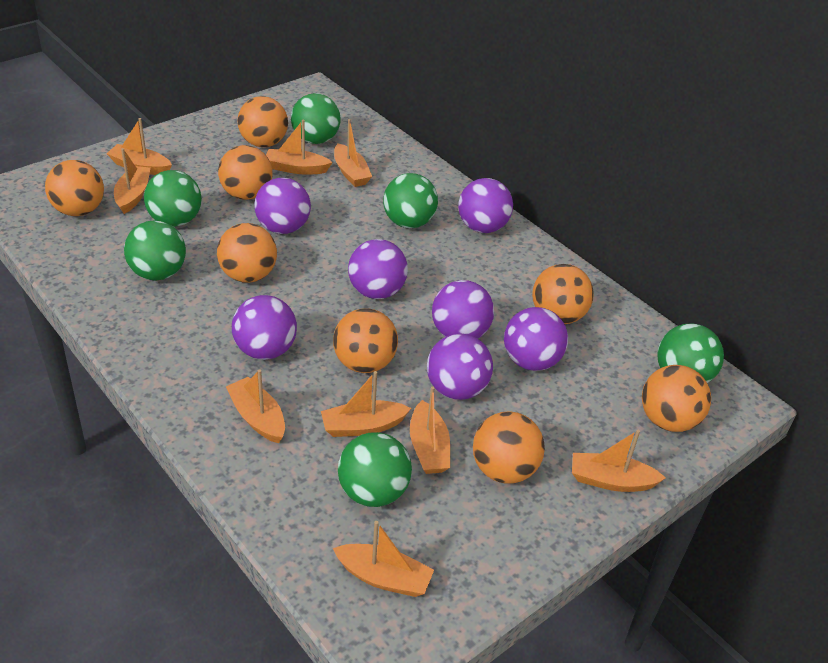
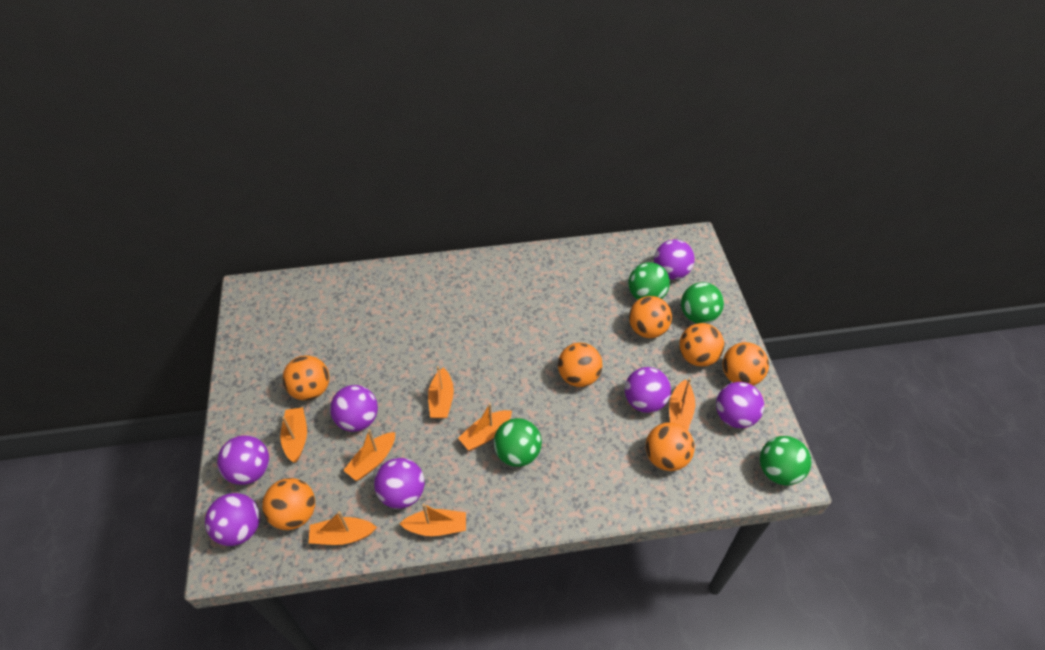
green ball: [124,220,186,281] [144,170,202,226] [291,93,341,144] [338,432,412,507] [383,173,438,228] [657,324,724,383] = 6 -> [494,418,542,467] [628,262,670,300] [681,282,724,324] [760,436,811,485] = 4
orange ball: [45,160,104,216] [217,223,277,283] [218,145,272,200] [237,96,288,147] [333,308,398,373] [473,411,545,484] [532,264,594,324] [642,365,711,432] = 8 -> [262,478,315,530] [283,355,329,401] [558,343,602,387] [629,296,672,338] [646,422,695,471] [679,323,724,367] [722,342,769,386] = 7
orange boat: [106,118,172,175] [114,148,151,214] [226,370,285,443] [266,120,333,175] [321,371,411,437] [333,521,434,597] [334,119,372,187] [410,386,450,474] [572,430,666,492] = 9 -> [280,407,307,462] [309,511,377,545] [343,429,395,481] [399,503,466,536] [428,366,454,418] [458,403,512,451] [669,378,695,430] = 7

